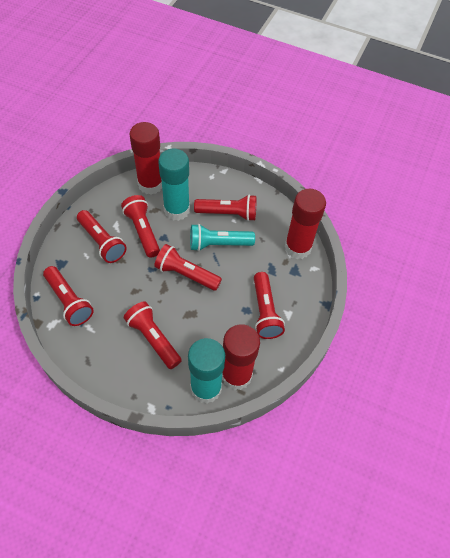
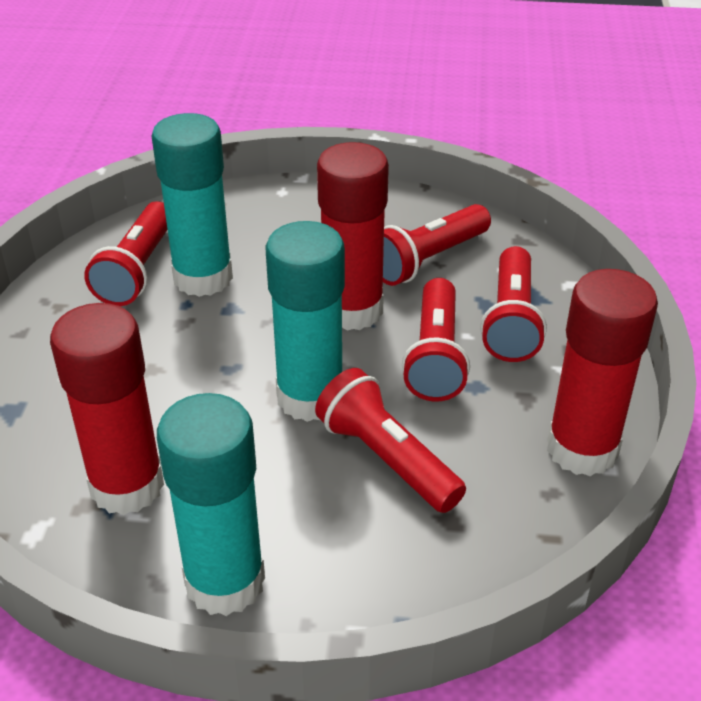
red flashlight: [43,266,94,326] [77,210,127,263] [121,195,160,258] [124,301,182,369] [154,244,222,291] [194,194,256,221] [254,272,285,339] = 7 -> [84,202,167,306] [315,368,466,513] [383,204,491,286] [402,278,470,401] [480,246,547,362] = 5
turquoise flashlight: [190,224,255,251] = 1 -> none = 0
turquoise glue stick: [158,149,190,221] [188,338,225,404] = 2 -> [151,113,233,297] [157,393,265,616] [266,221,345,422] = 3

